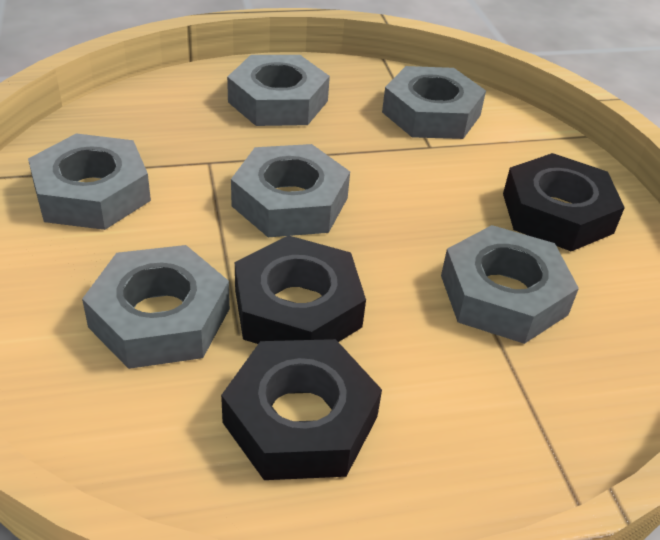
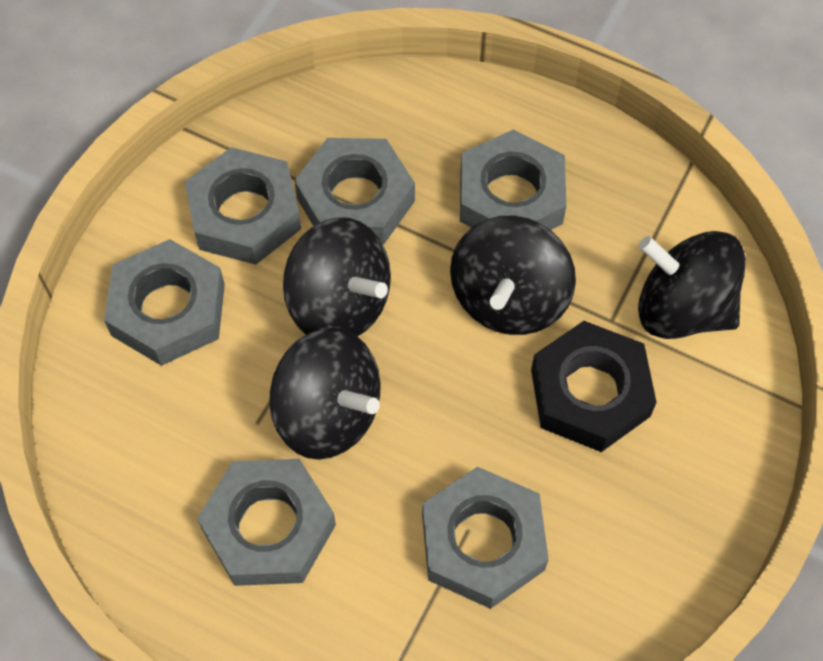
black nut: [221,339,382,480] [235,235,366,344] [503,153,625,251] = 3 -> [531,321,657,452] = 1
black spinning top: none = 0 -> [270,328,381,460] [283,217,391,336] [450,216,576,335] [638,231,746,339] = 4

